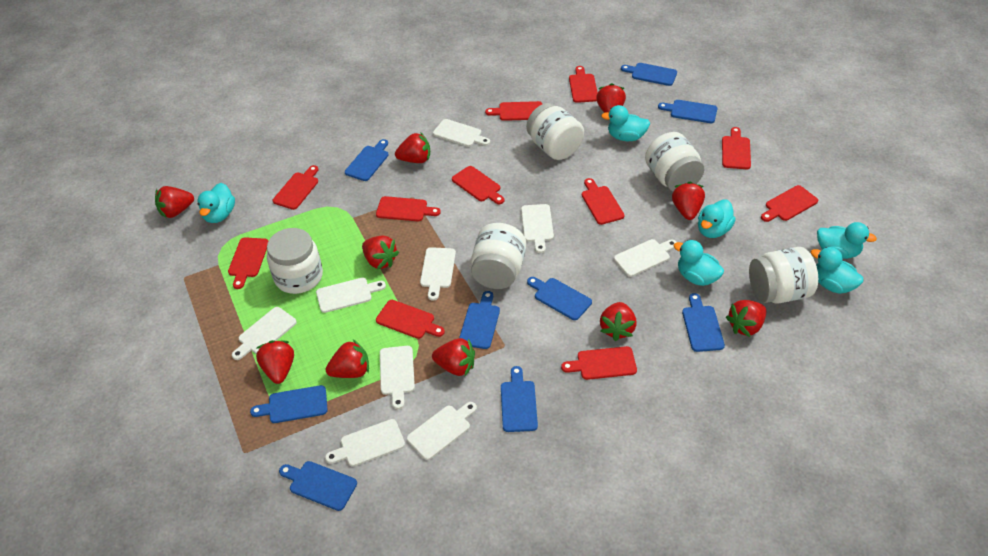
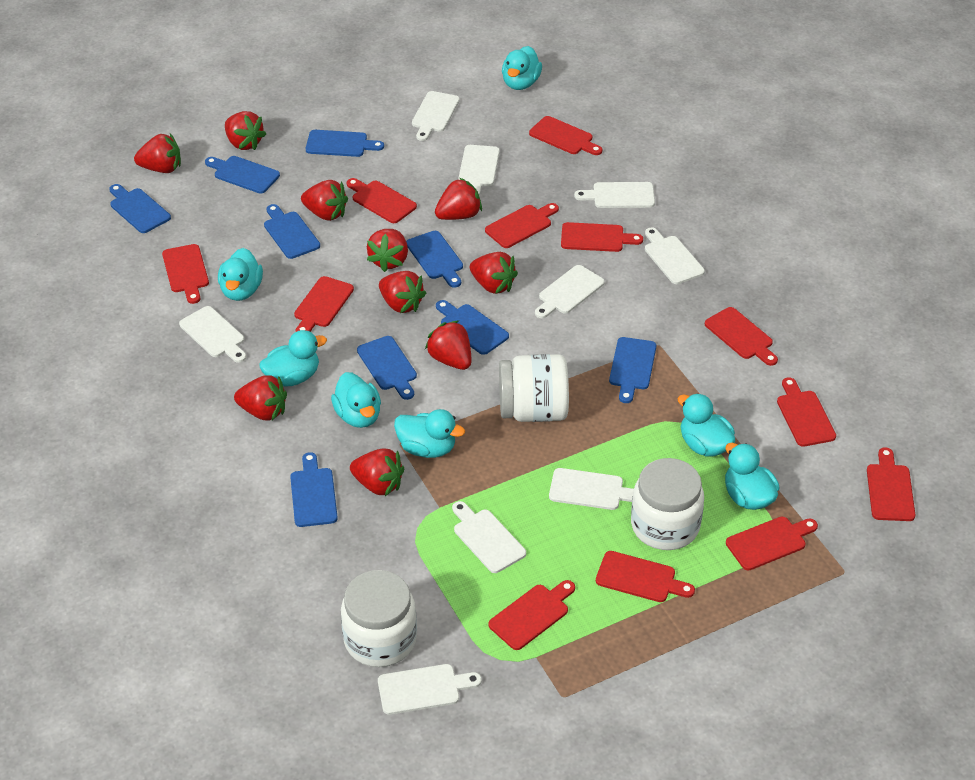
red cutting board: [228,237,268,289] [273,165,318,210] [376,196,441,221] [376,300,445,339] [452,166,504,204] [485,101,542,121] [561,346,637,380] [569,66,598,103] [582,178,624,225] [722,127,751,169] [761,185,818,222] = 11 -> [162,244,209,304] [294,276,354,332] [346,178,417,223] [485,203,559,248] [488,580,575,650] [529,116,602,155] [561,222,643,252] [596,551,695,602] [705,307,778,366] [726,517,818,570] [777,377,836,447] [867,447,915,521] = 12
turquoise duck: [197,183,235,223] [601,105,650,141] [673,240,724,286] [698,199,736,238] [811,247,864,294] [817,222,877,259] = 6 -> [218,248,263,301] [259,330,327,387] [331,372,381,428] [394,409,465,458] [502,46,542,90] [678,393,735,456] [725,443,780,510] = 7
white jar: [267,228,323,294] [471,223,526,289] [526,103,584,160] [645,132,704,192] [749,247,818,303] = 5 -> [341,570,417,667] [499,354,569,422] [631,458,704,550] = 3

